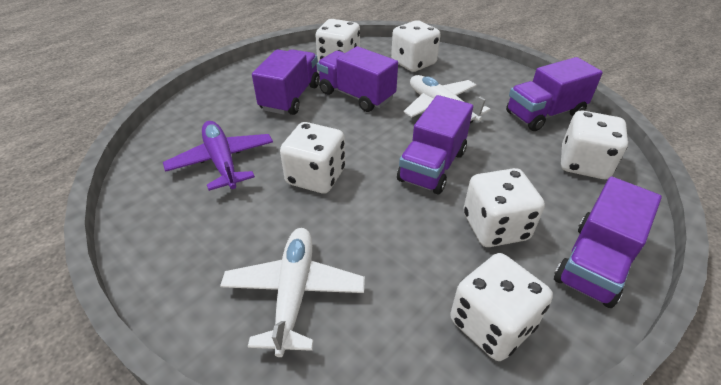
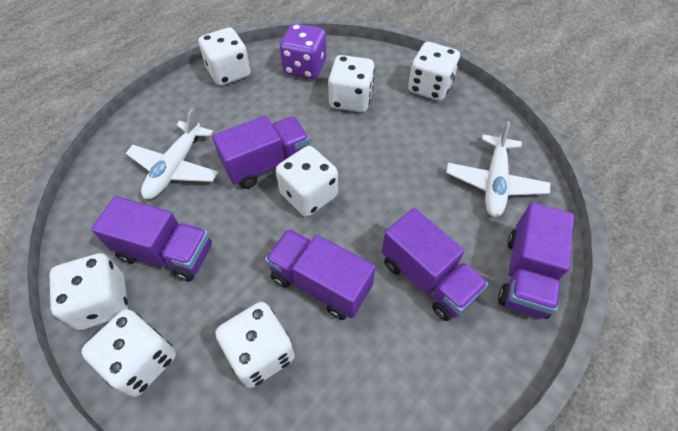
purple dice: none = 0 -> [280,23,327,79] = 1
purple plane: [163,121,273,191] = 1 -> none = 0
white dice: [280,122,345,194] [315,19,360,62] [391,20,440,72] [450,253,553,361] [463,168,545,247] [561,111,628,179] = 6 -> [50,253,128,330] [81,309,176,397] [198,27,251,86] [215,302,295,388] [276,146,338,217] [328,55,375,112] [408,42,460,101] = 7

